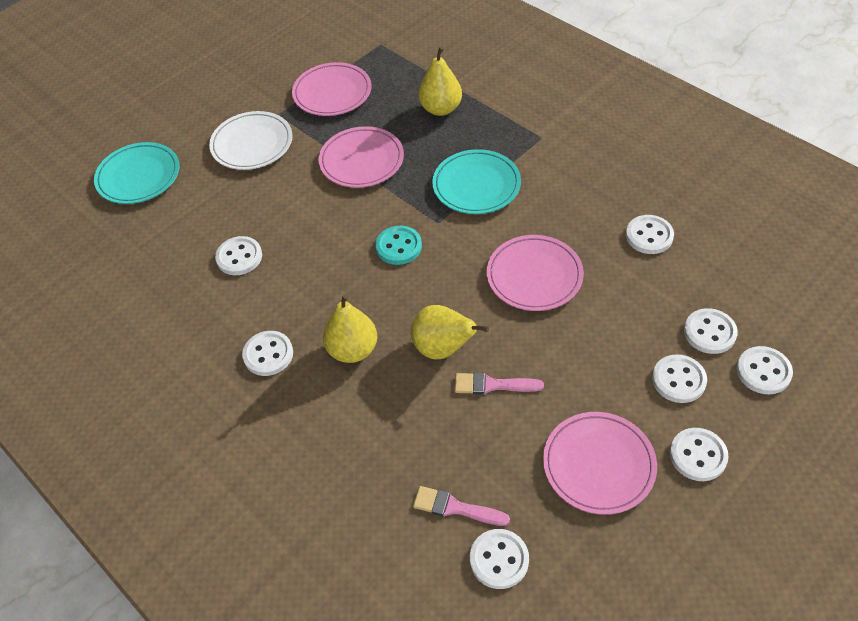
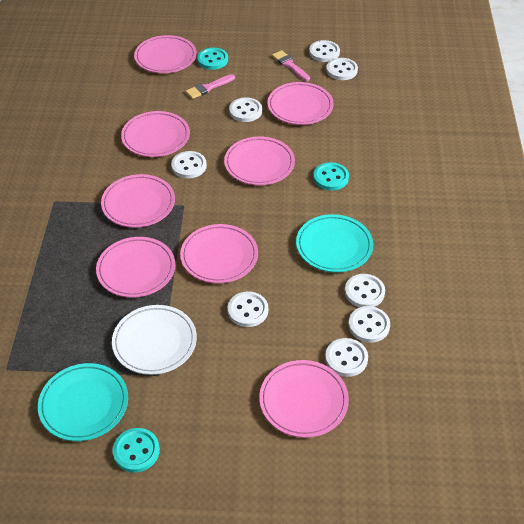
pink plate: [292,62,372,116] [319,126,404,188] [487,235,584,311] [543,412,657,515] = 4 -> [96,237,176,297] [101,174,175,228] [121,111,190,157] [134,35,197,73] [180,224,258,283] [224,136,295,185] [259,360,349,438] [267,82,334,125] = 8
turquoise button: [376,226,422,265] = 1 -> [113,428,160,472] [197,48,228,70] [313,162,349,190] = 3
yellow pear: [323,294,377,363] [411,305,489,359] [418,46,462,116] = 3 -> none = 0

